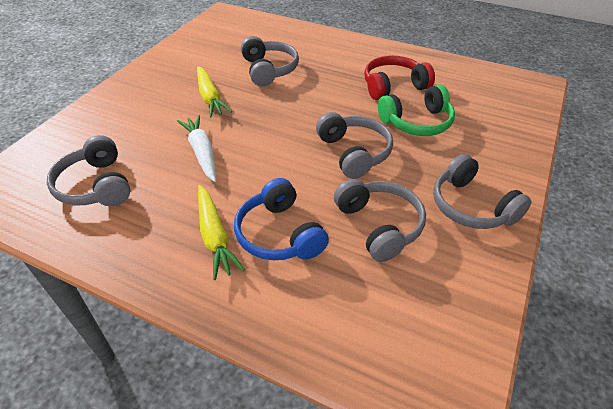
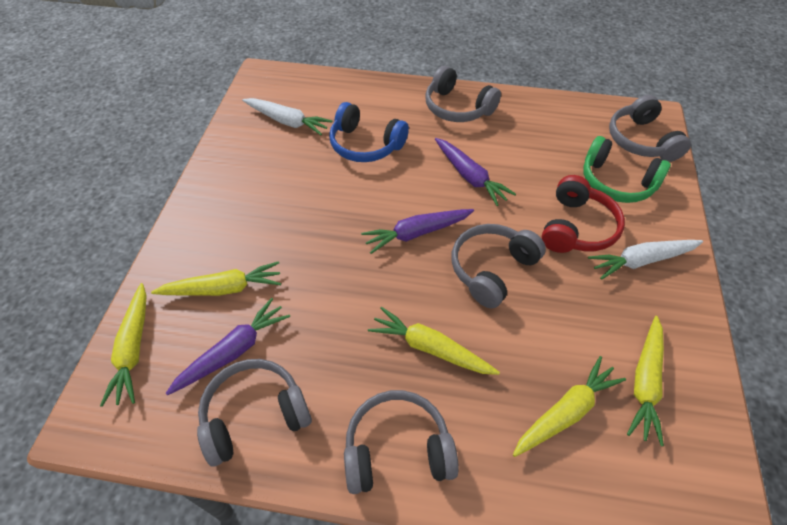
purple carrot: none = 0 -> [166,298,290,395] [361,209,474,254] [435,138,516,206] = 3
white carrot: [177,115,216,182] = 1 -> [242,98,332,135] [588,240,703,280] = 2
yellow carrot: [197,66,232,117] [198,185,245,280] = 2 -> [100,283,147,407] [151,261,281,296] [368,307,500,375] [513,356,626,457] [627,316,664,446] = 5

